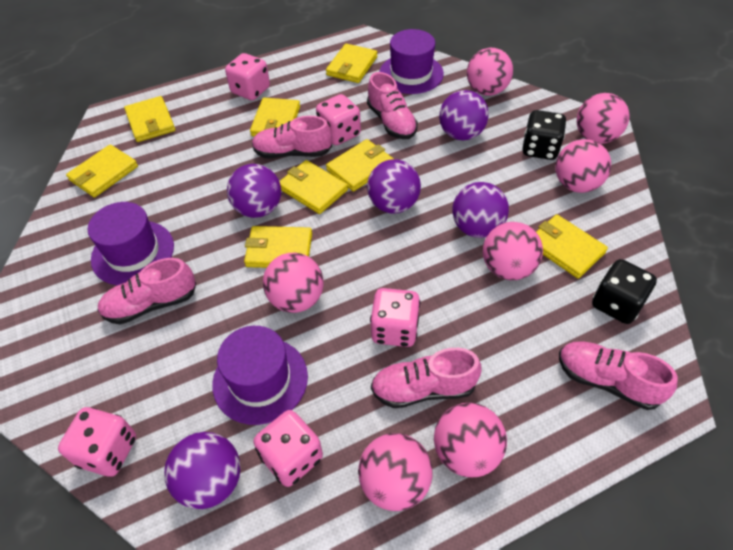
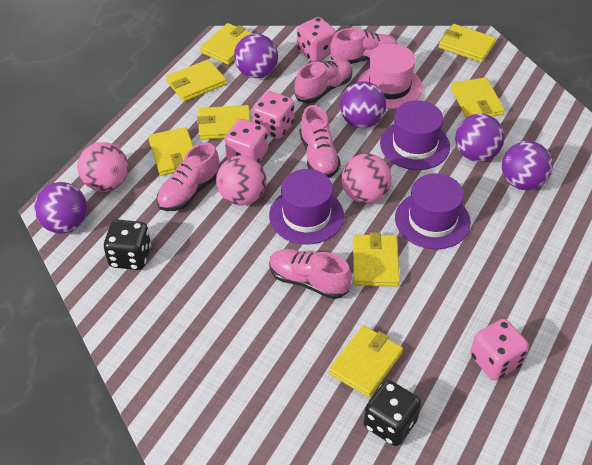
pink ball: [263,253,324,313] [358,433,433,511] [434,403,507,477] [467,48,513,96] [483,222,543,280] [555,139,611,193] [577,93,630,144] = 7 -> [78,142,128,192] [216,155,267,206] [341,153,392,204] = 3
pink dice: [58,407,136,477] [225,53,270,100] [253,410,323,487] [316,94,361,145] [370,288,420,347] = 5 -> [225,119,268,162] [252,91,294,139] [297,17,336,62] [470,319,529,380] = 4
pink hat: none = 0 -> [357,44,423,109] = 1

